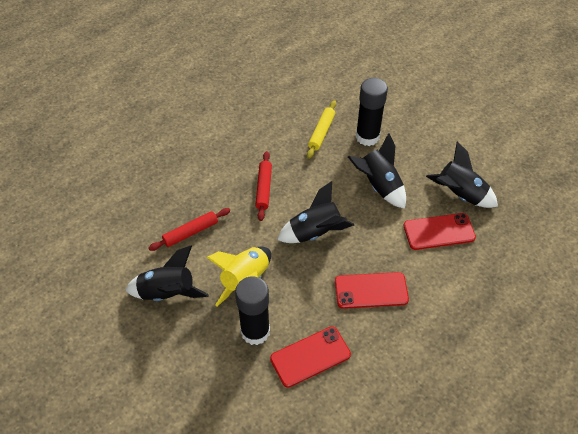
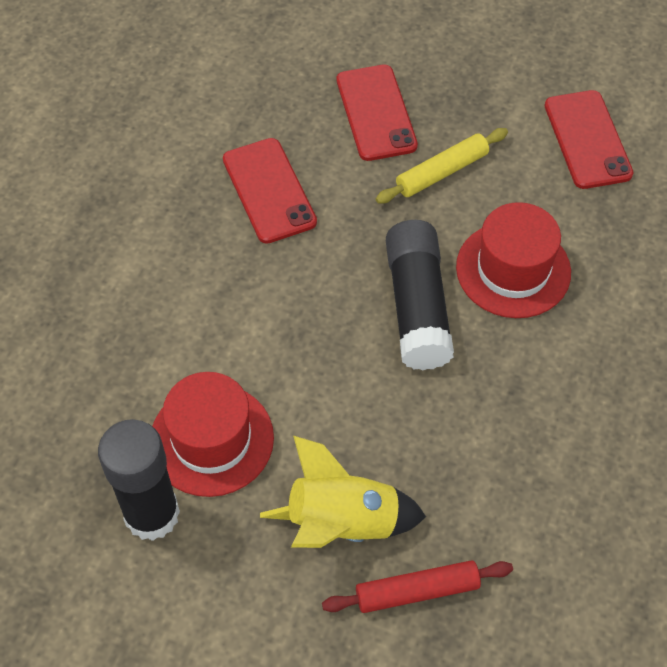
black rocket: [126,246,209,301] [277,181,354,243] [348,133,406,209] [426,142,498,208] = 4 -> none = 0
red hat: none = 0 -> [152,372,274,497] [456,202,571,318] = 2
red rolling pin: [149,208,230,251] [255,151,272,221] = 2 -> [322,560,513,613] = 1

